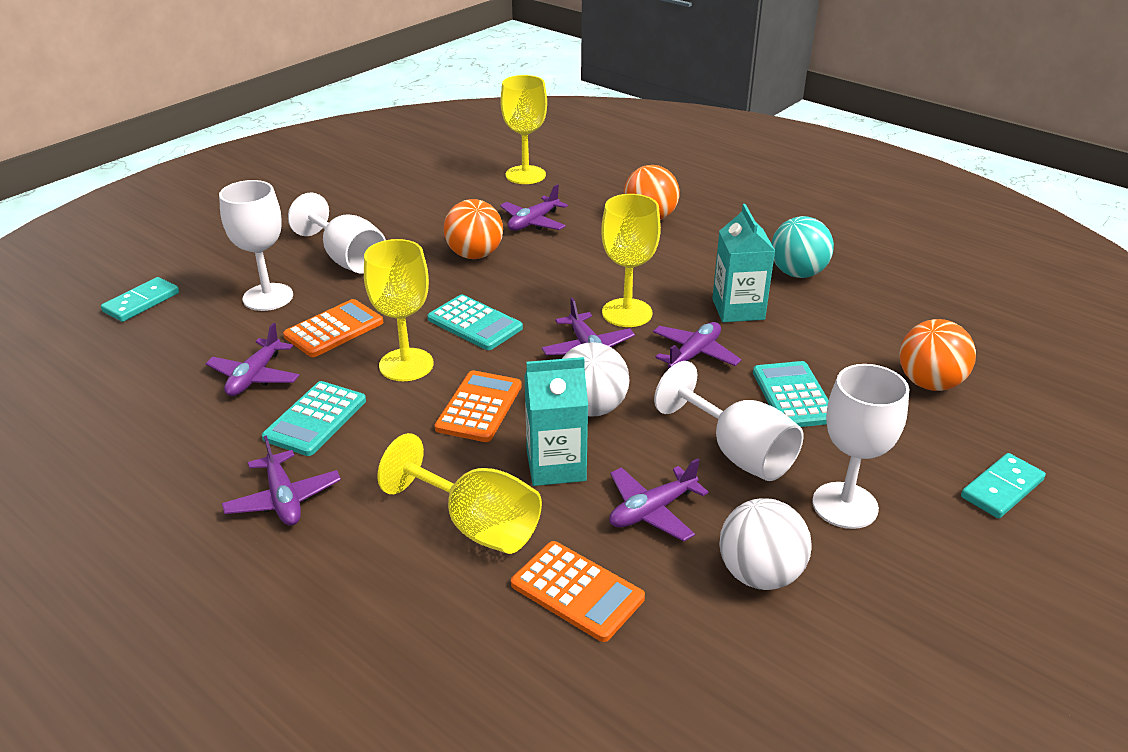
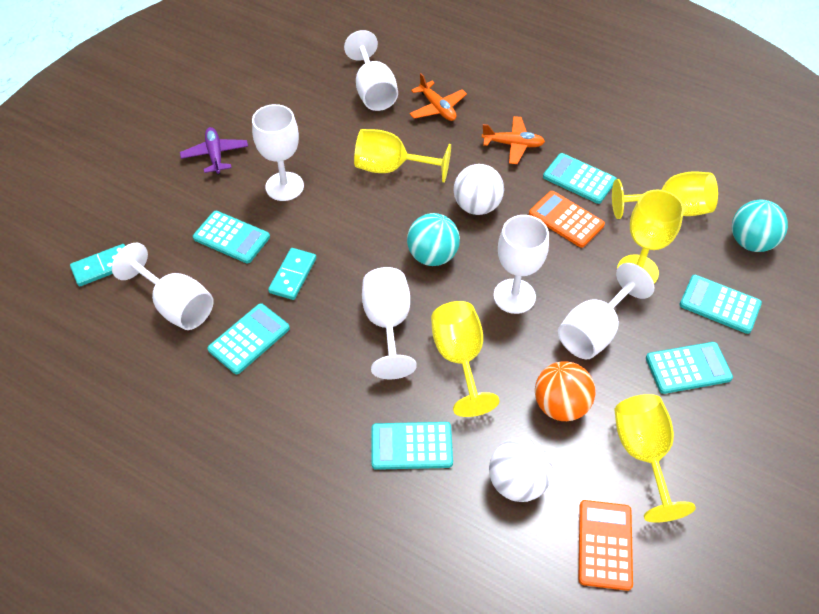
orange ball: [444,199,503,259] [624,165,680,220] [900,319,976,391] = 3 -> [535,361,595,421] = 1
orange calculator: [283,299,383,357] [435,370,522,442] [511,541,645,642] = 3 -> [529,191,605,248] [579,500,633,591] = 2
orange plane: none = 0 -> [410,73,467,121] [482,116,545,164] = 2
purple plane: [205,323,300,396] [222,435,341,526] [500,184,568,231] [542,297,635,355] [609,458,708,542] [653,322,741,368] = 6 -> [180,127,248,175] = 1
turquoise ball: [771,216,834,278] = 1 -> [407,213,460,266] [732,199,788,252] = 2
turquoise calculator: [262,381,366,456] [427,295,523,350] [753,361,829,427] = 3 -> [193,211,270,263] [208,303,290,374] [372,422,453,470] [543,153,617,204] [646,342,733,394] [680,275,762,334] = 6
turquoise carton: [524,357,588,486] [712,204,775,322] = 2 -> none = 0
white goblet: [219,180,293,311] [288,192,386,274] [654,361,804,481] [812,364,909,529] = 4 -> [112,243,214,330] [252,104,304,201] [344,30,398,111] [362,267,417,379] [494,215,549,314] [558,263,654,360] = 6
yellow goblet: [364,239,434,381] [377,433,542,554] [501,75,547,184] [601,194,661,327] = 4 -> [354,129,451,183] [431,301,499,417] [612,171,718,219] [615,394,696,523] [617,190,684,283] = 5

